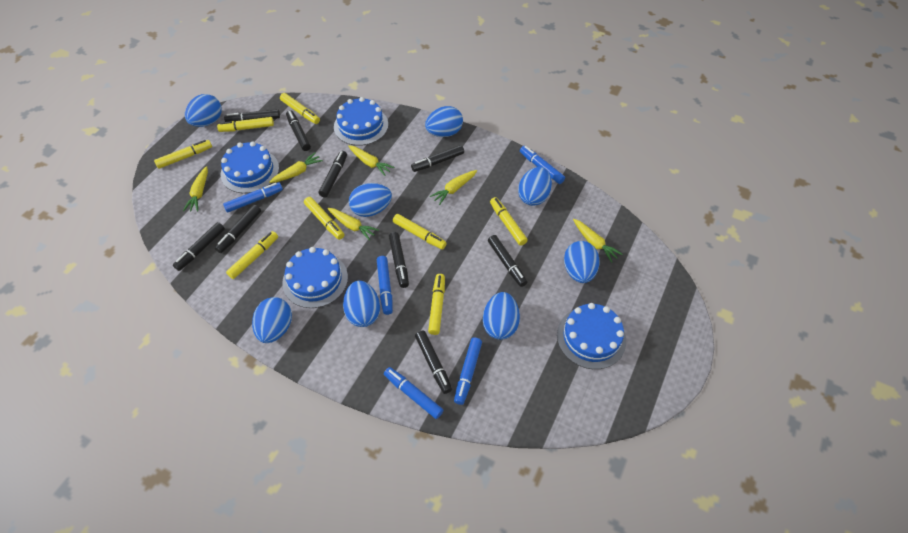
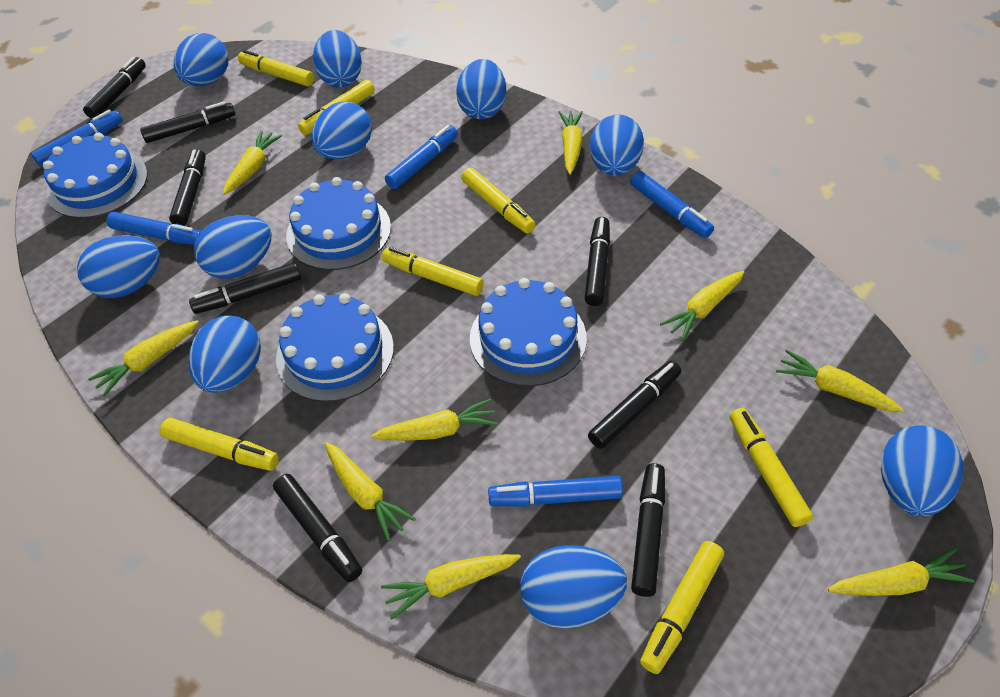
black marker: [173,222,225,271] [215,205,261,253] [224,109,280,122] [286,110,311,151] [319,151,347,198] [389,232,409,288] [411,145,464,172] [415,330,452,394] [488,235,527,287] = 9 -> [83,57,146,118] [140,101,235,143] [169,149,206,226] [189,262,301,314] [273,474,362,582] [585,217,610,306] [588,361,681,449] [631,463,665,597] = 8
blue egg: [185,94,222,127] [252,297,292,343] [343,281,380,327] [349,183,392,217] [425,106,463,137] [483,292,520,340] [518,167,552,206] [564,241,600,283] = 8 -> [77,235,160,298] [174,33,228,87] [189,316,261,393] [194,215,271,279] [311,101,372,159] [313,30,362,87] [456,59,506,119] [520,545,627,629] [590,114,644,176] [881,425,963,516] = 10
yellow carrot: [183,166,208,212] [269,152,323,183] [327,208,379,241] [348,145,394,176] [430,170,477,205] [573,219,622,263] = 6 -> [88,320,199,397] [223,130,282,195] [325,442,416,541] [371,398,498,441] [381,554,521,620] [559,111,583,175] [660,271,744,341] [776,349,903,412] [828,548,975,596] = 9
yellow marker: [154,140,212,169] [217,117,274,132] [226,231,278,279] [280,93,320,124] [304,197,344,240] [393,214,447,250] [428,274,445,335] [490,197,528,246] = 8 -> [160,418,279,471] [238,50,314,86] [298,80,375,135] [382,247,484,296] [461,168,536,233] [640,541,724,674] [730,408,813,527] = 7

